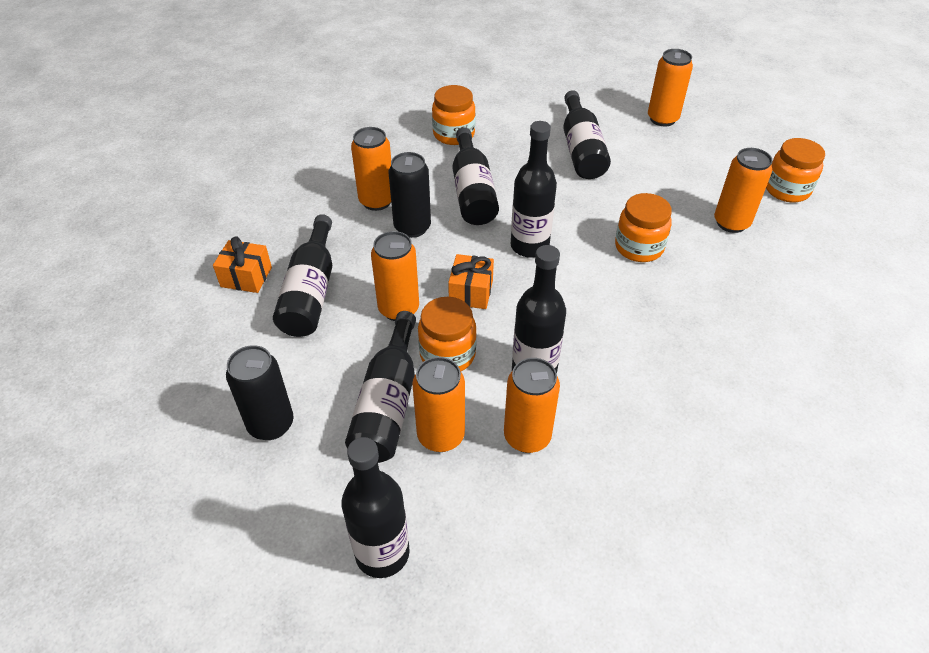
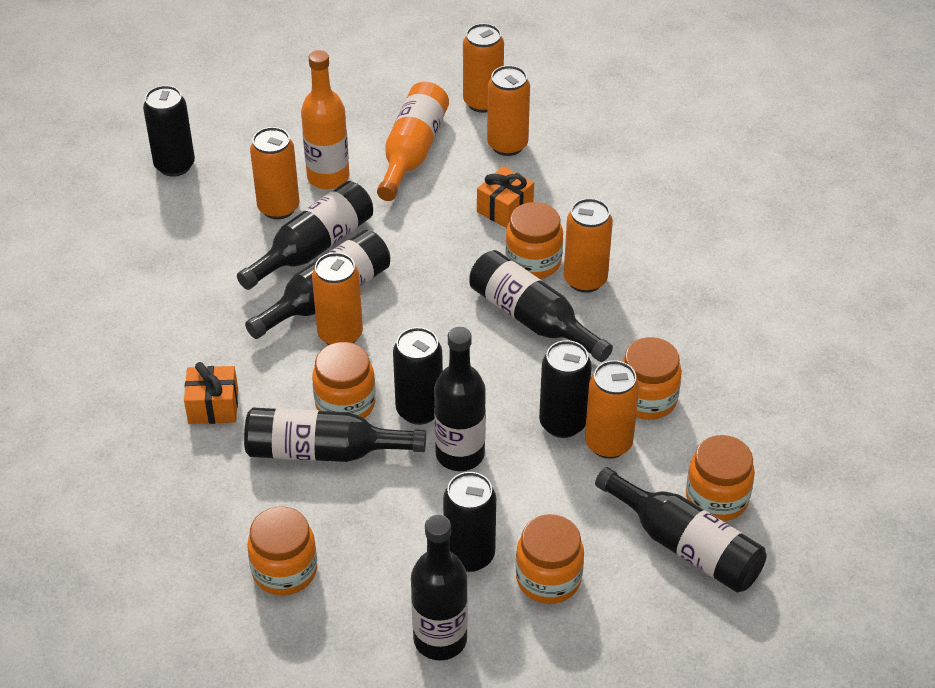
black can: [226,345,293,440] [389,152,431,238] = 2 -> [143,85,195,177] [393,327,443,425] [443,472,496,572] [539,340,592,438] = 4
orange bottle: none = 0 -> [301,50,349,189] [377,82,449,201] = 2
orange jar: [418,297,477,371] [432,85,476,145] [615,193,672,262] [766,138,825,202] = 4 -> [247,506,317,596] [312,342,376,418] [505,202,563,279] [516,514,584,604] [622,337,682,420] [686,435,755,521] = 6

